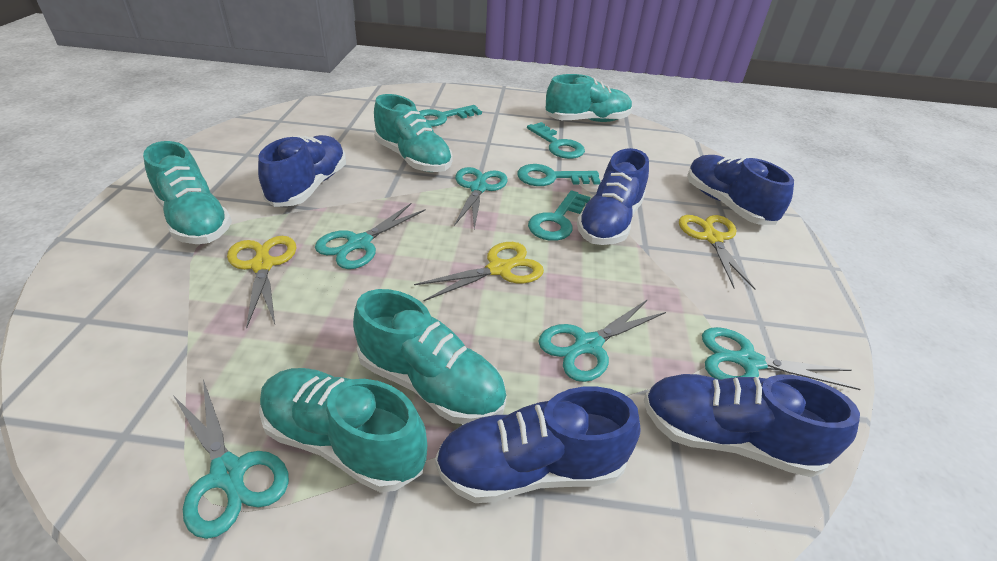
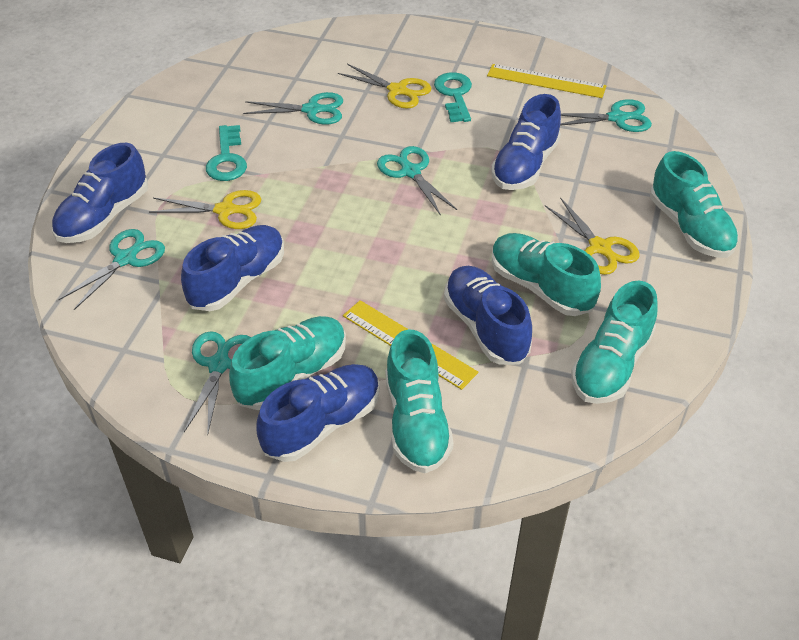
turquoise key: [419,105,482,127] [517,164,600,186] [527,122,585,159] [528,190,590,241] = 4 -> [206,125,247,181] [434,72,472,122] = 2
yellow ruler: none = 0 -> [343,300,478,390] [487,64,607,98] = 2

